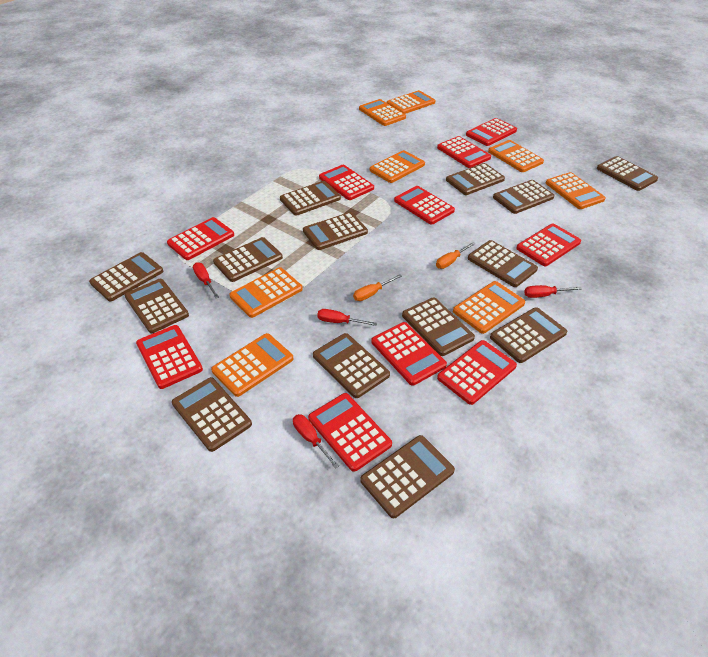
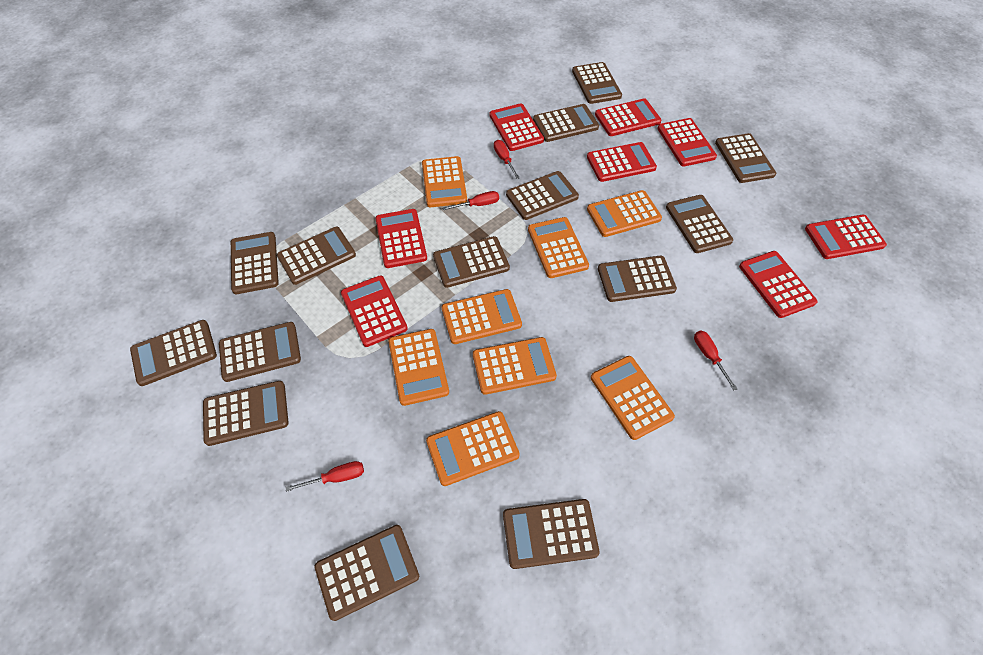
orange screwdriver: [353,274,402,301] [436,242,476,269] = 2 -> none = 0
red calculator: [136,325,203,389] [167,217,234,260] [308,393,392,472] [319,165,374,200] [371,322,447,386] [394,186,455,225] [437,136,491,168] [437,340,517,405] [466,118,517,146] [516,224,581,266] = 10 -> [341,275,408,347] [376,209,427,268] [490,103,544,151] [587,142,657,182] [595,98,662,136] [657,118,717,167] [739,251,818,318] [805,215,887,259] = 8

